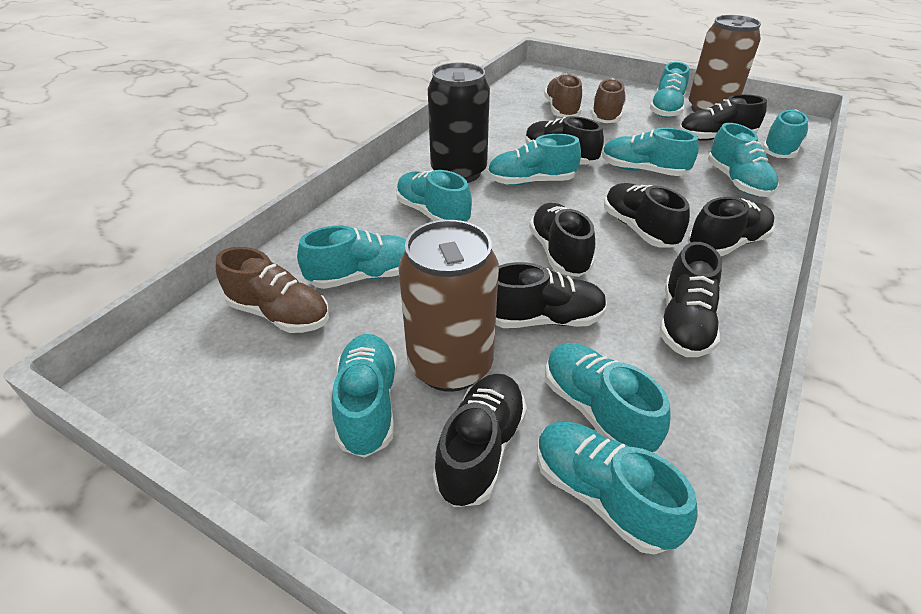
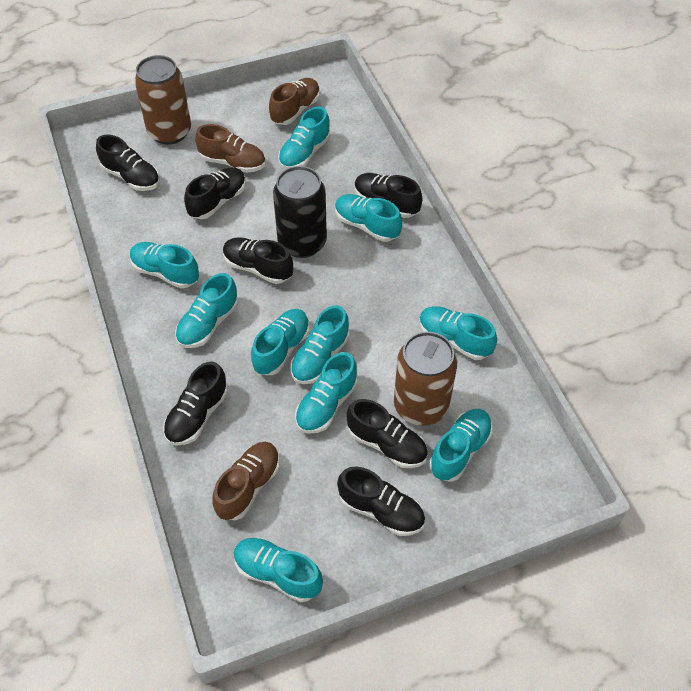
black shoe: [433,374,527,507] [496,262,607,328] [526,116,604,165] [529,203,595,277] [604,183,690,247] [660,242,722,357] [679,94,767,141] [687,197,775,256] = 8 -> [96,135,160,191] [163,361,228,446] [184,167,246,219] [223,237,293,284] [337,466,425,536] [346,399,428,468] [354,173,423,218] = 7

